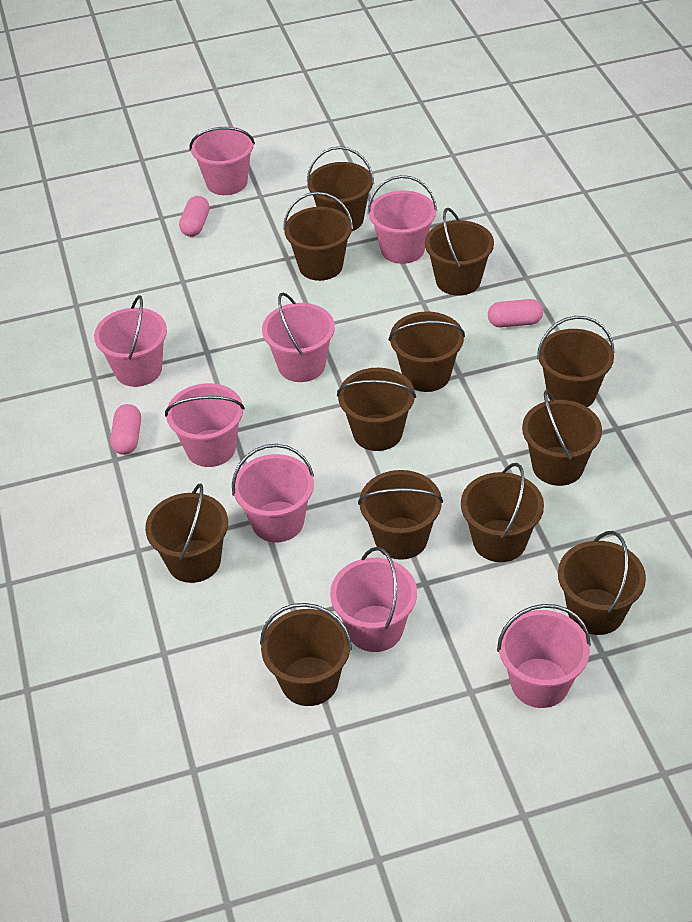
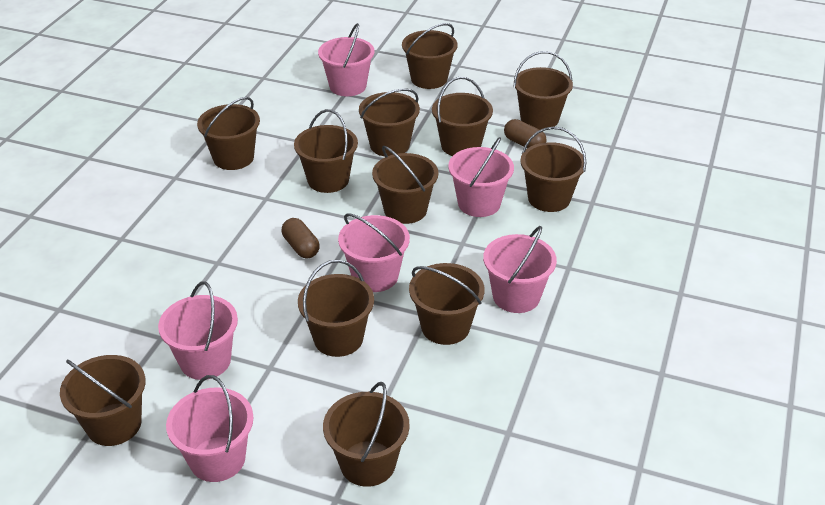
brown capsule: none = 0 -> [282,218,320,258] [504,119,547,148] = 2
pink bucket: [94,295,167,387] [165,383,245,467] [190,126,255,195] [232,444,314,542] [262,292,335,382] [330,547,417,652] [368,175,437,264] [497,604,591,708] = 8 -> [158,282,238,380] [166,375,254,482] [318,23,375,96] [338,213,410,292] [448,137,514,217] [483,226,557,313] = 6
pink capsule: [110,404,141,455] [179,196,210,237] [488,299,543,327] = 3 -> none = 0

